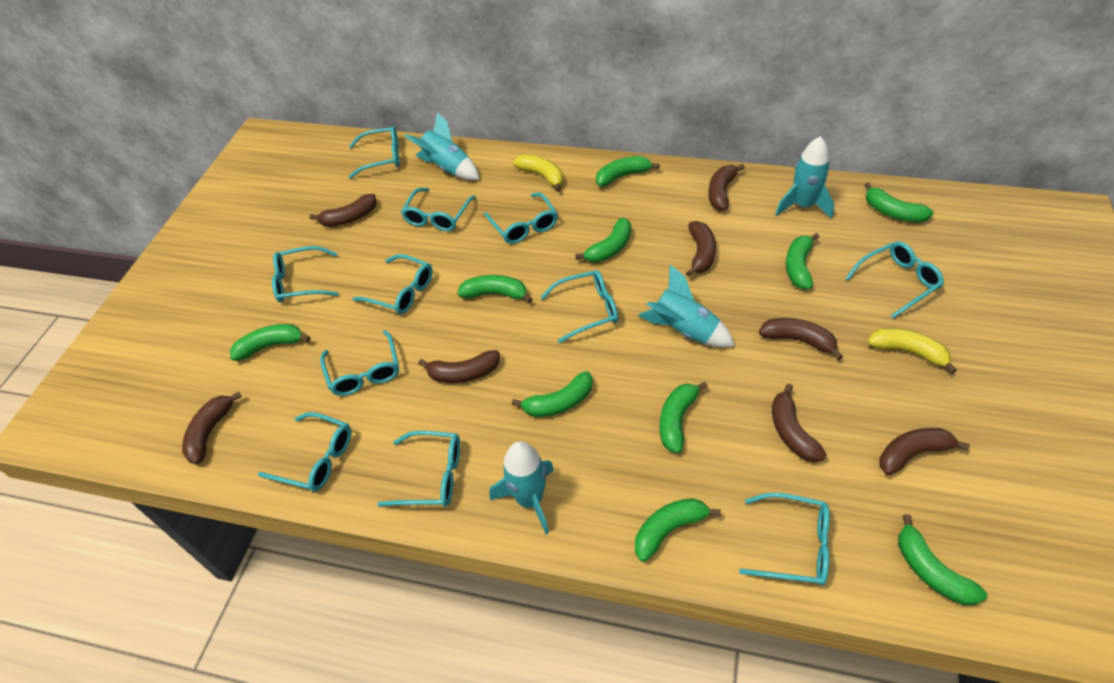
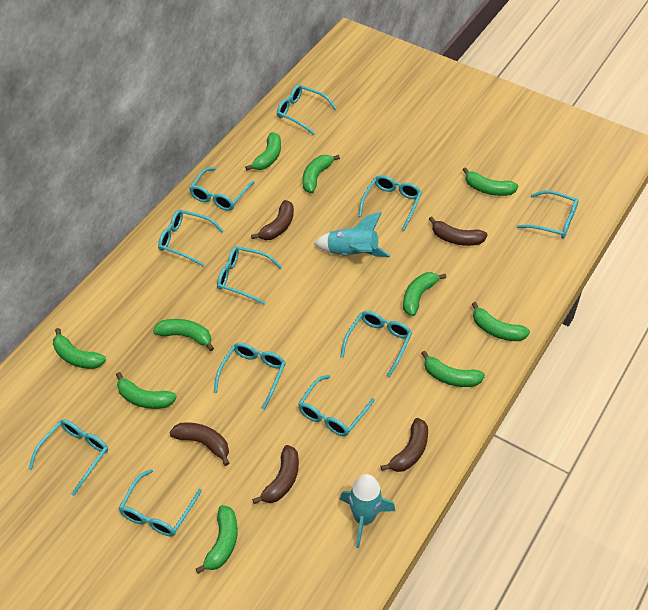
brown banana: [182,391,242,464] [310,194,377,227] [418,350,500,383] [686,221,716,277] [708,164,745,211] [759,318,843,360] [772,384,827,462] [879,428,970,475] = 8 -> [169,422,229,466] [251,200,294,240] [252,445,299,504] [381,418,428,472] [429,217,487,246] = 5
turquoise rocket: [404,112,480,180] [490,441,554,534] [638,265,735,348] [775,136,834,219] = 4 -> [314,212,390,257] [340,474,395,548] = 2
yellow banana: [513,155,563,192] [868,328,957,374] = 2 -> none = 0

